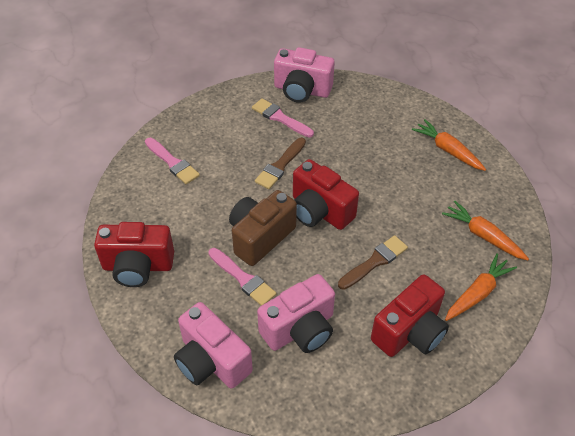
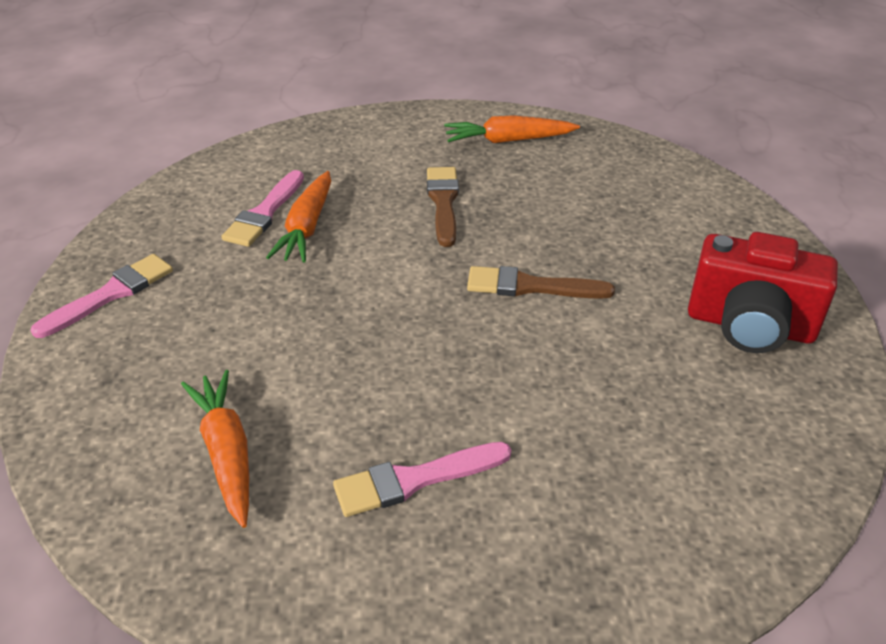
brown camera: [229,190,297,266] = 1 -> none = 0
pink camera: [174,302,253,389] [257,274,335,353] [274,47,335,103] = 3 -> none = 0
red camera: [94,222,174,287] [293,159,359,230] [371,274,449,357] = 3 -> [688,232,838,353] = 1

